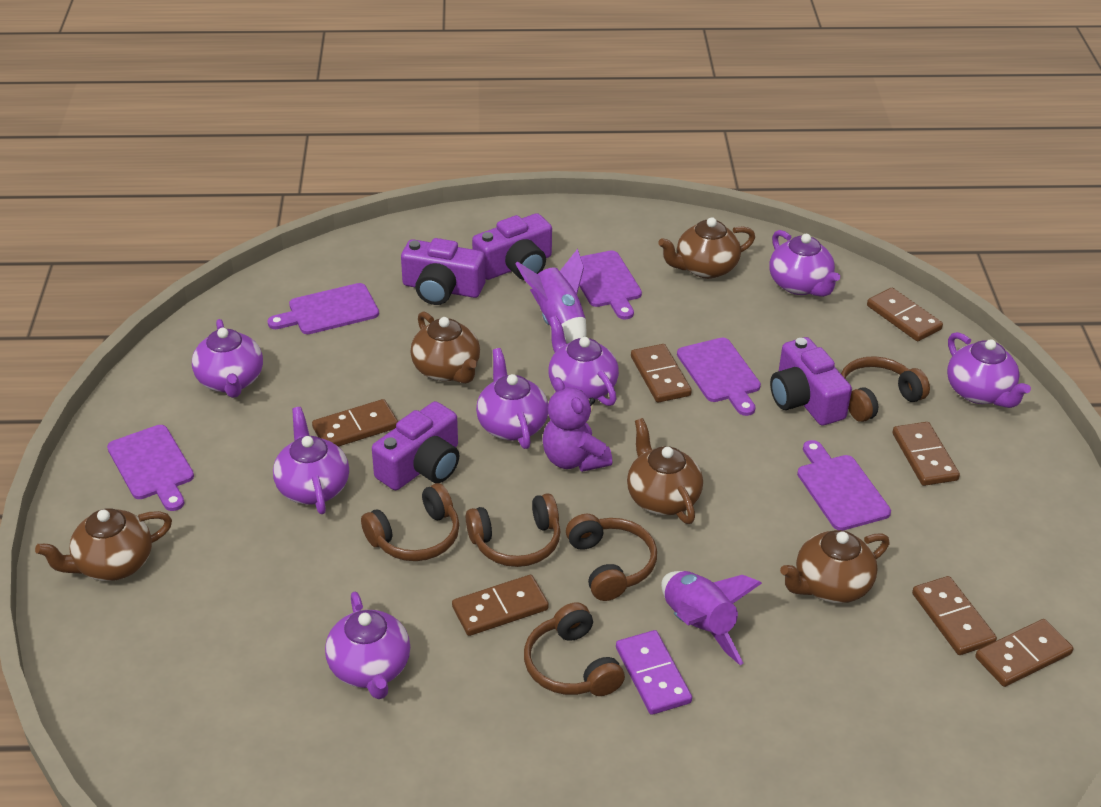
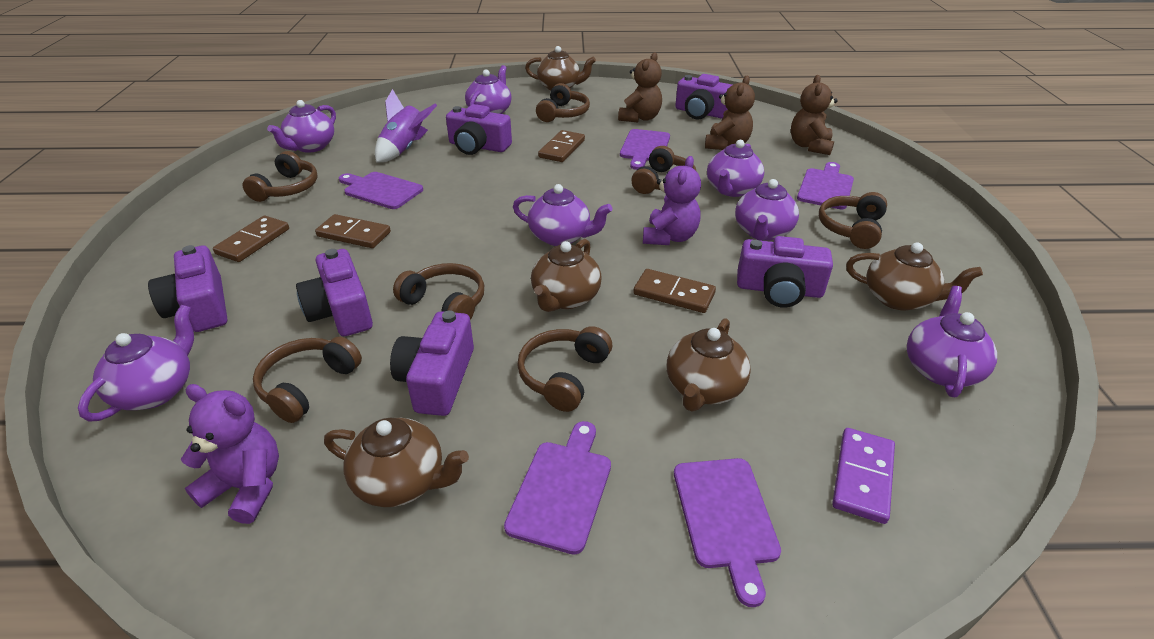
brown domino: [312,399,398,447] [452,575,549,636] [631,344,692,403] [867,288,943,341] [893,422,960,486] [912,576,997,655] [975,619,1073,687] = 7 -> [213,216,289,262] [315,214,391,248] [538,130,585,162] [633,269,716,313] = 4
brown headphones: [361,483,459,561] [466,493,560,567] [524,602,625,696] [566,514,657,601] [841,356,930,422] = 5 -> [243,151,318,202] [253,337,362,423] [393,263,484,320] [517,326,612,412] [536,83,590,122] [631,146,697,194] [819,192,887,249] = 7
brown teddy bear: none = 0 -> [618,52,662,122] [705,76,755,150] [791,75,838,155] = 3
purple camera: [372,401,460,490] [401,238,485,305] [472,213,552,280] [770,337,852,426] = 4 -> [148,245,227,332] [296,249,373,336] [390,311,474,416] [446,104,512,155] [675,74,732,120] [737,236,833,308] = 6
purple rocket: [515,249,587,344] [661,571,762,665] = 2 -> [375,89,437,163] = 1
purple teddy bear: [542,377,613,472] = 1 -> [181,384,279,524] [643,156,701,245] = 2

